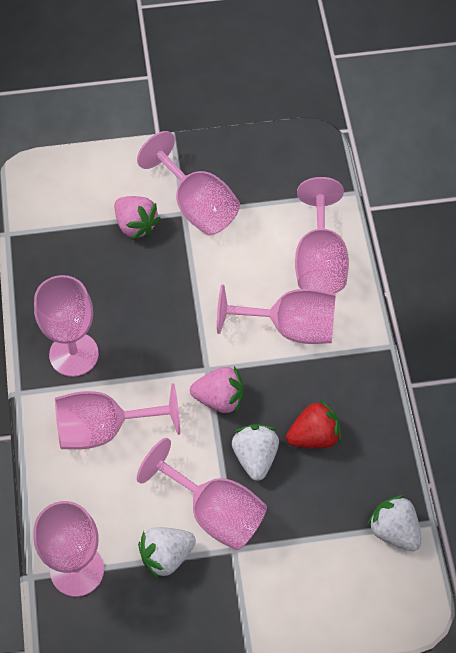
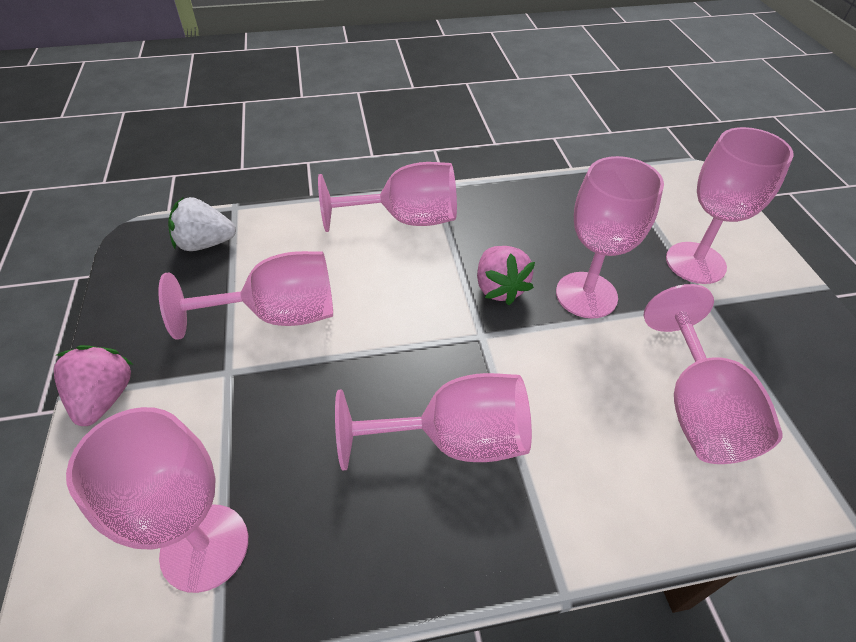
red strawberry: [286,400,341,449] = 1 -> none = 0
white strawberry: [138,527,196,580] [232,424,279,481] [367,495,422,551] = 3 -> [168,197,236,251] = 1

